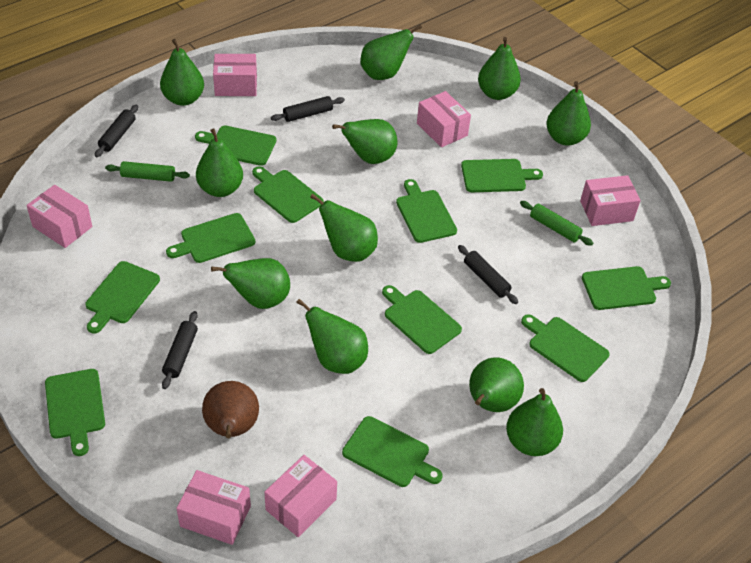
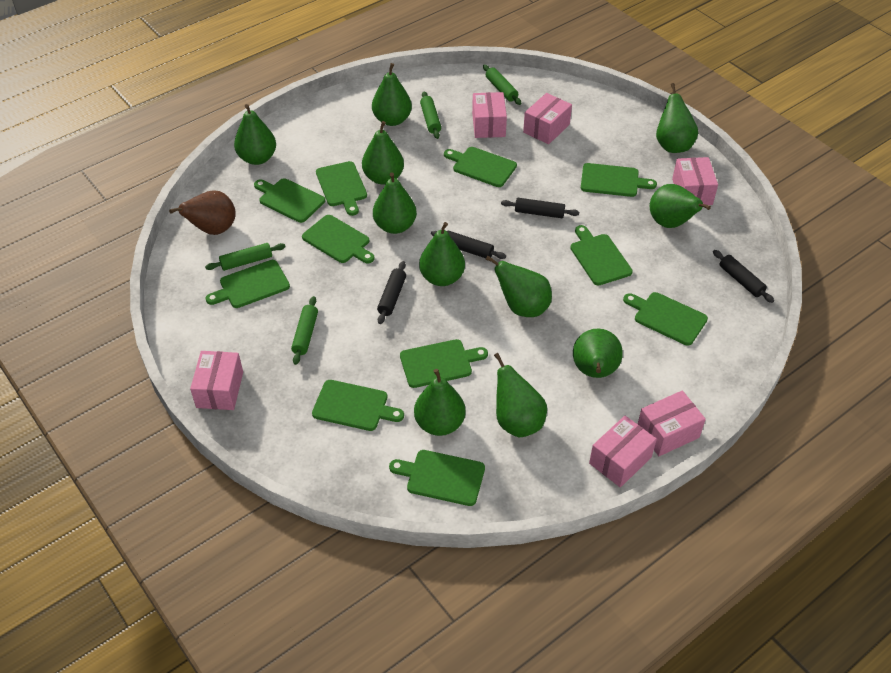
green rolling pin: [105,161,190,182] [520,201,593,246] = 2 -> [205,243,286,271] [291,296,318,365] [420,91,441,139] [483,65,521,105] = 4

